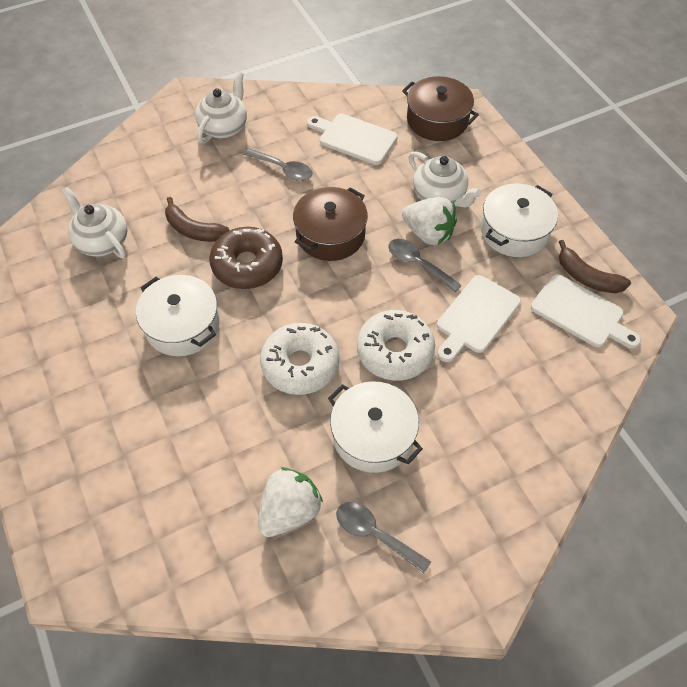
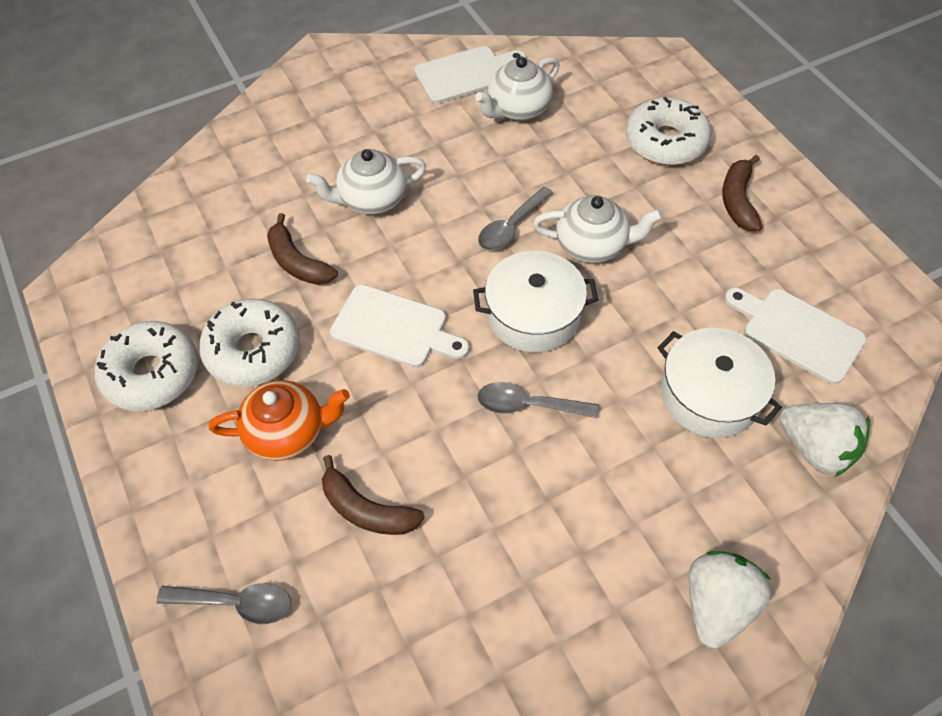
brown banana: [165,197,229,242] [559,240,631,293] = 2 -> [267,213,338,285] [322,455,425,535] [722,155,763,231] = 3
brown donut: [209,227,283,289] = 1 -> none = 0
brown pot: [293,187,368,261] [402,76,479,141] = 2 -> none = 0
orange teapot: none = 0 -> [209,380,350,461] = 1
white donut: [260,323,339,395] [357,310,435,381] = 2 -> [95,321,198,411] [199,299,299,387] [626,97,711,165] = 3
white pot: [136,275,219,356] [328,381,423,473] [481,183,558,257] = 3 -> [473,251,598,353] [657,328,782,438] = 2

